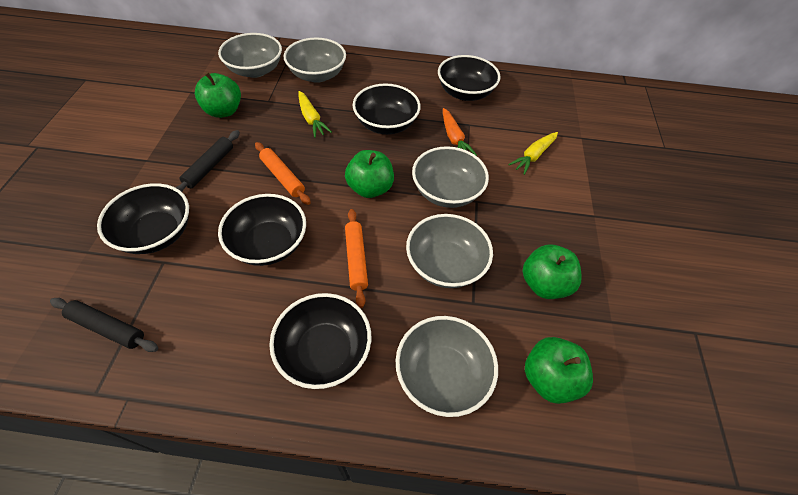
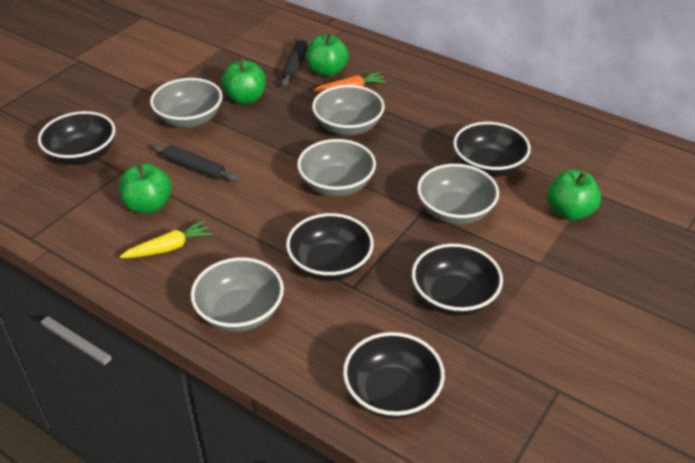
orange rolling pin: [255,142,311,205] [345,209,368,308] = 2 -> none = 0
yellow carrot: [298,91,332,138] [508,132,558,175] = 2 -> [120,220,213,258] = 1

